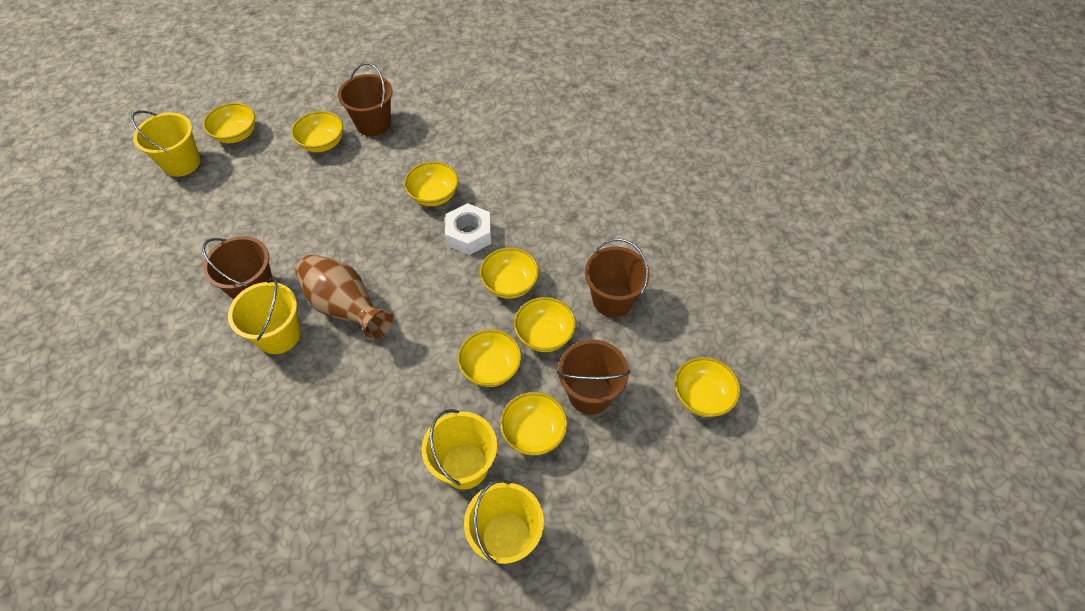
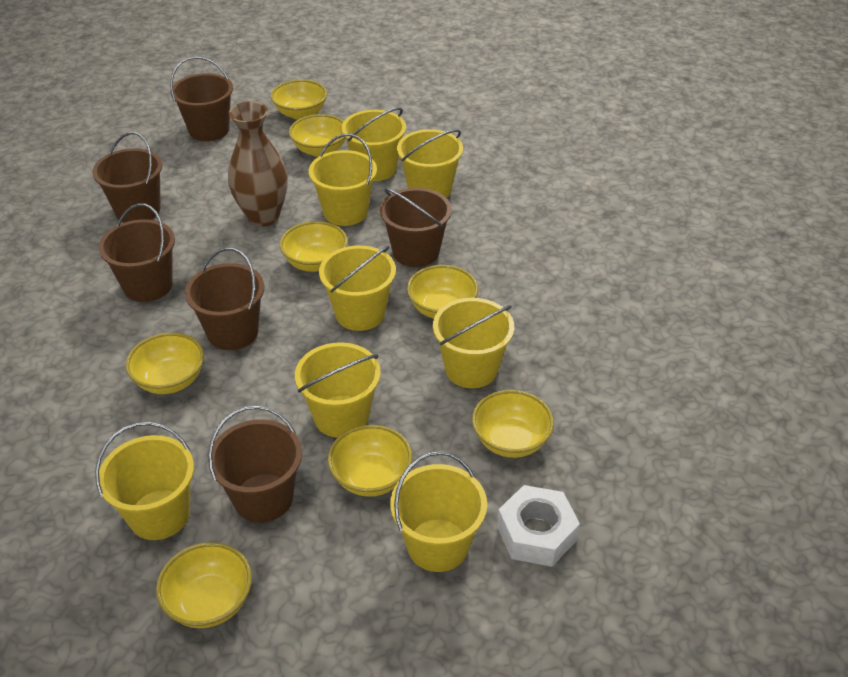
brown bucket: [202,236,273,300] [338,63,392,136] [557,339,630,414] [585,238,650,317] = 4 -> [92,132,162,223] [98,203,175,302] [170,56,233,141] [185,247,264,350] [208,406,302,523] [380,188,452,267] = 6
yellow bucket: [131,110,200,177] [228,277,301,354] [422,409,497,489] [464,480,544,565] = 4 -> [95,422,194,540] [295,342,381,438] [309,134,377,226] [319,245,396,331] [342,107,406,181] [390,451,487,572] [397,129,463,198] [433,298,514,388] = 8

